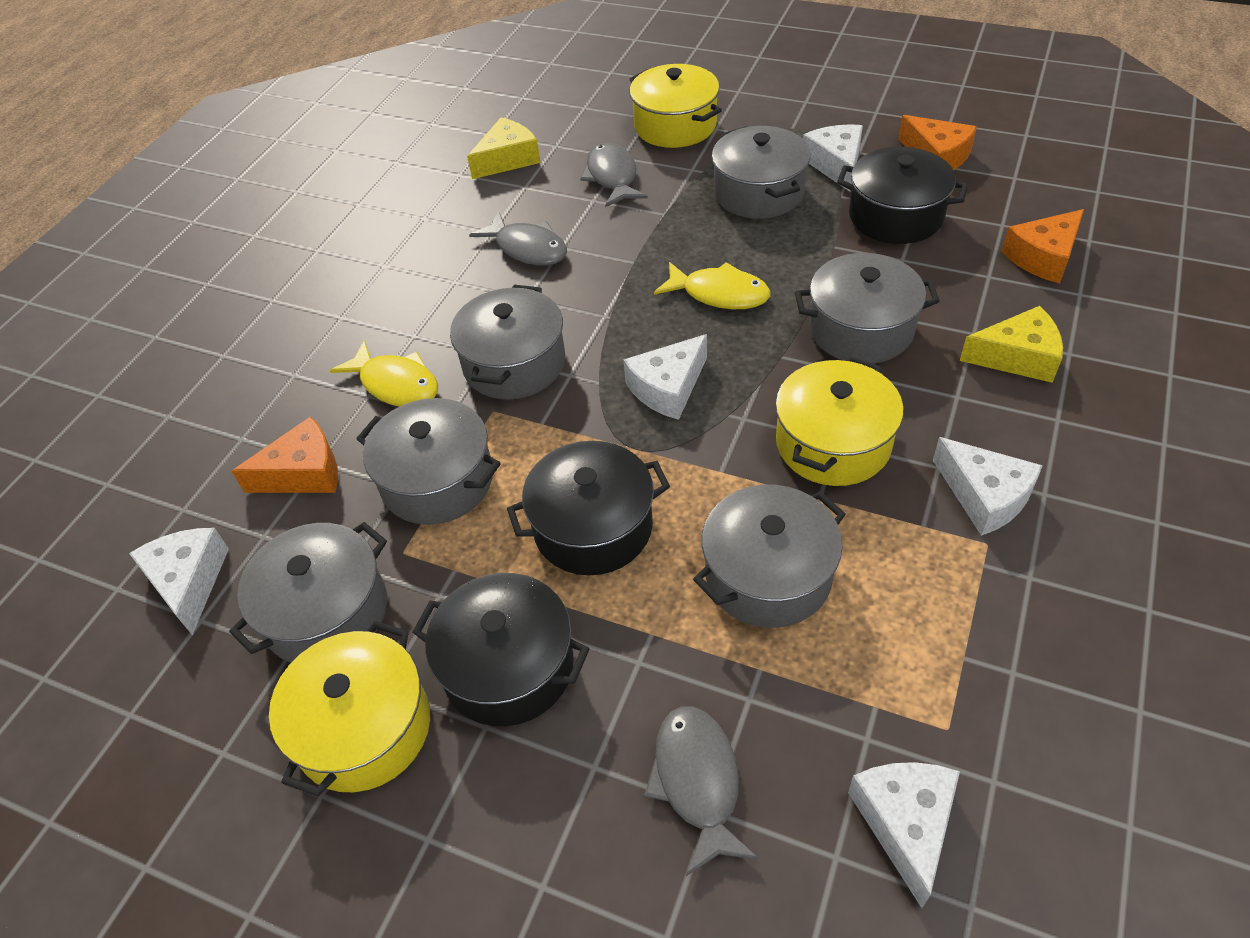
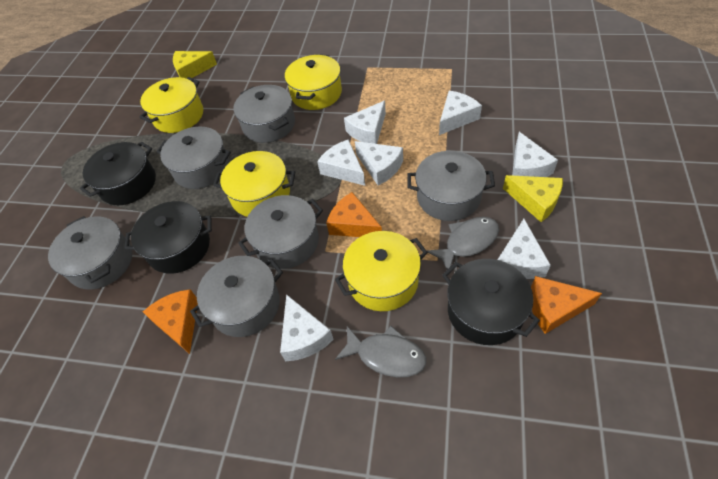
grey fish: [469,211,567,266] [580,143,648,207] [644,706,759,876] = 3 -> [335,326,426,377] [427,217,499,270] = 2
white cheese: [129,528,229,635] [623,334,707,420] [803,124,863,192] [848,762,960,908] [933,437,1043,536] = 5 -> [280,294,334,361] [317,140,365,186] [344,101,386,144] [355,141,403,185] [439,91,482,135] [498,219,551,279] [512,132,558,177] = 7
yellow fish: [330,340,438,407] [654,262,770,309] = 2 -> none = 0
yellow pot: [269,621,430,797] [629,64,722,148] [775,357,904,486] = 3 -> [139,77,203,133] [213,151,295,217] [285,54,342,110] [335,231,428,311] = 4

